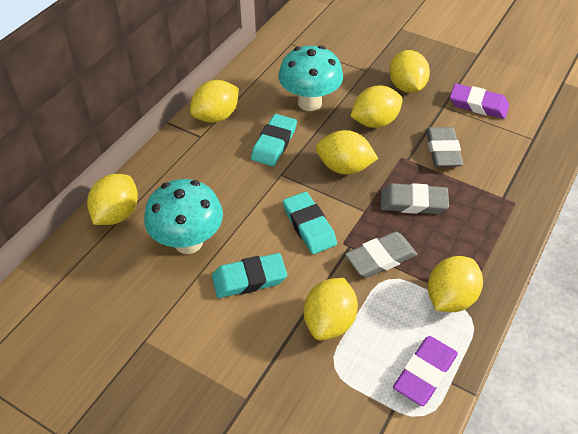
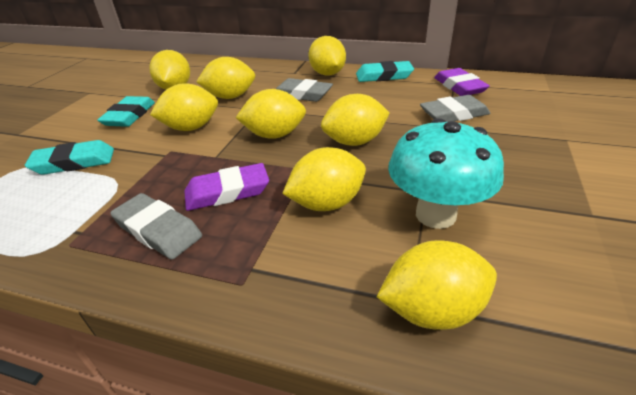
turquoise mushroom: [144,179,223,254] [278,46,343,111] = 2 -> [388,118,504,229] = 1
yellow lemon: [87,174,138,225] [190,80,239,123] [304,278,358,340] [316,130,378,175] [350,85,403,128] [389,50,430,93] [428,256,483,312] = 7 -> [150,50,190,90] [150,83,218,131] [196,57,255,99] [236,89,306,139] [282,147,366,211] [308,36,346,75] [321,94,390,146] [377,240,497,330] = 8

